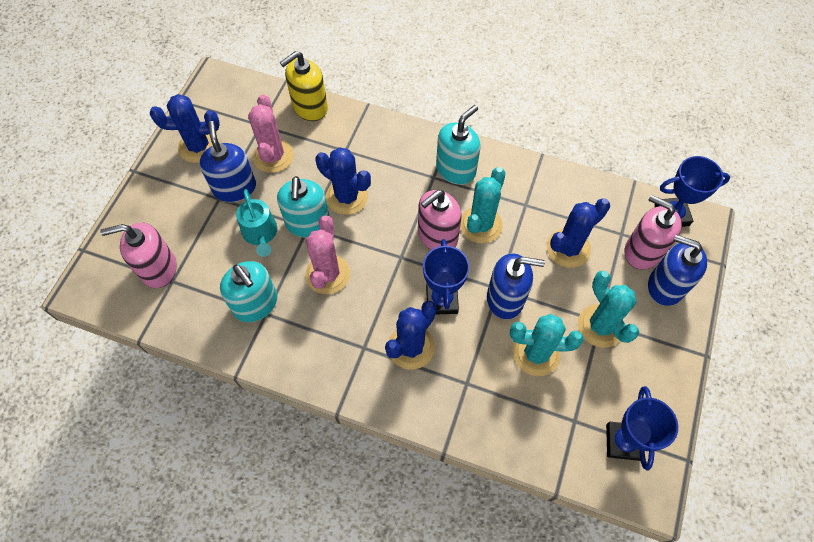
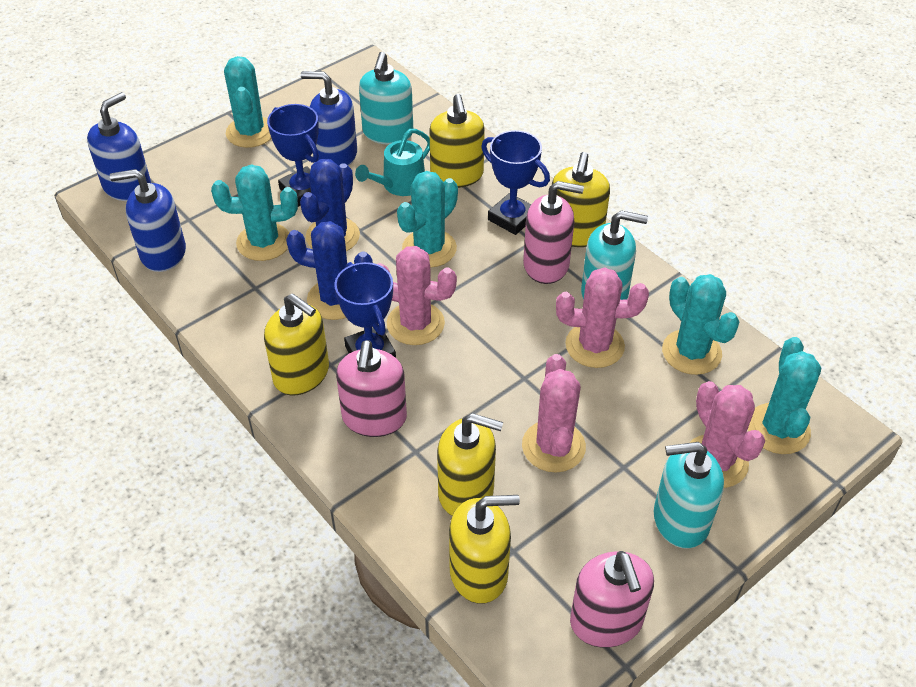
blue cactus: [150,94,220,163] [315,147,371,215] [385,301,437,370] [547,198,610,268] = 4 -> [286,221,373,320] [300,159,360,251] = 2
pink cactus: [248,94,294,173] [305,215,350,294] = 2 -> [378,246,457,345] [522,354,586,473] [556,267,649,368] [689,381,765,488] = 4
turquoise cactus: [460,167,506,243] [510,314,584,376] [578,271,639,348] = 3 -> [211,164,298,261] [224,56,271,148] [397,171,458,268] [662,274,740,375] [748,337,821,454] = 5
yellow soap dispenser: [280,51,328,121] = 1 -> [264,294,329,396] [429,94,485,188] [437,413,503,516] [449,495,520,604] [552,152,610,247] = 5

